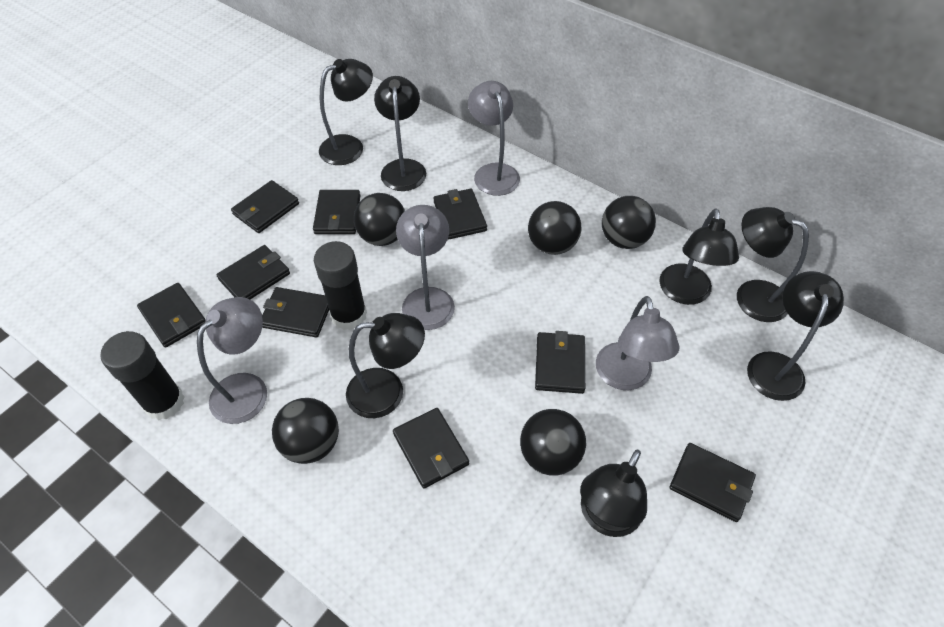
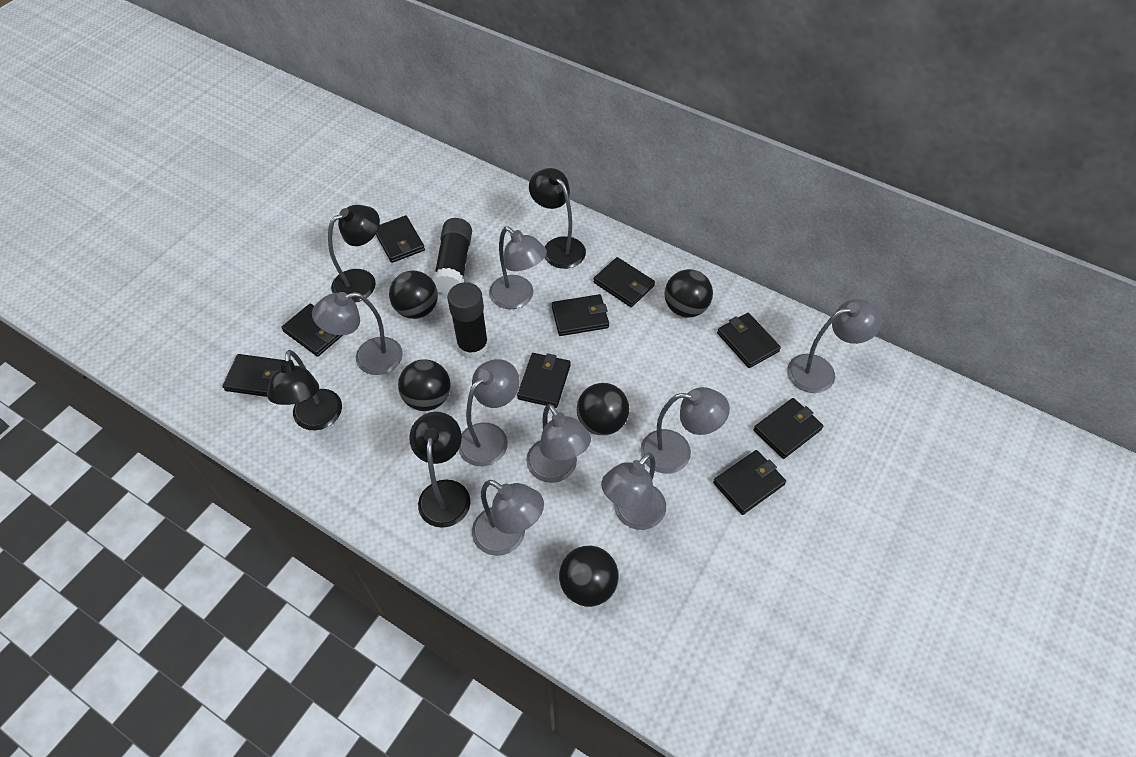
black lamp: [319,59,373,165] [346,313,425,418] [374,76,426,191] [580,450,647,537] [659,208,739,305] [737,207,809,322] [747,271,844,401] = 7 -> [267,350,342,430] [328,205,380,302] [409,412,470,528] [529,168,586,269] = 4
grey lamp: [197,297,267,424] [396,205,455,330] [468,81,520,196] [596,296,679,390] = 4 -> [312,292,403,375] [458,359,520,466] [472,480,544,556] [489,226,547,309] [526,404,591,483] [601,453,666,530] [640,387,730,474] [787,299,882,393] = 8

